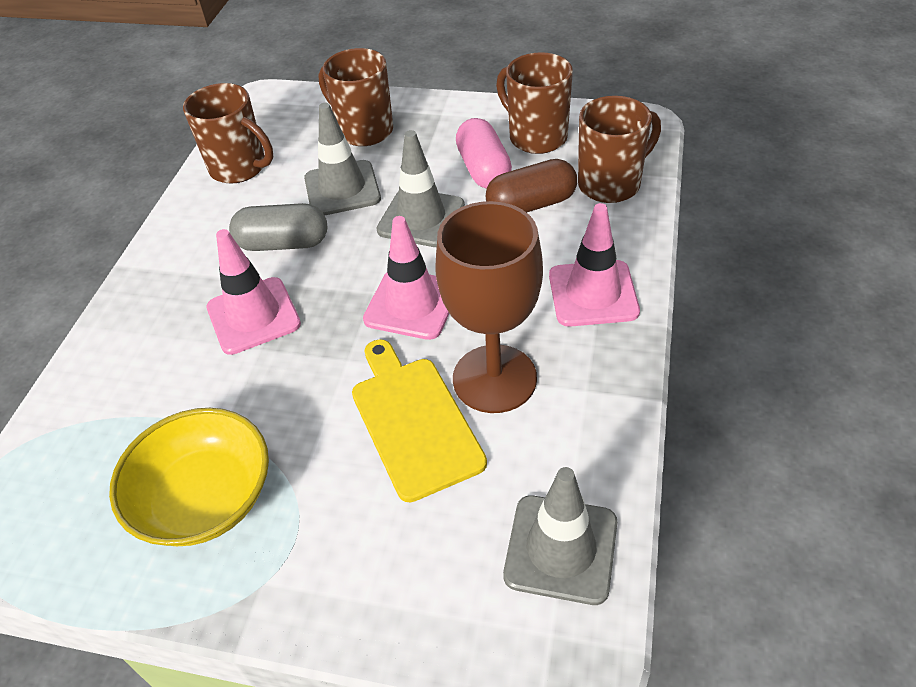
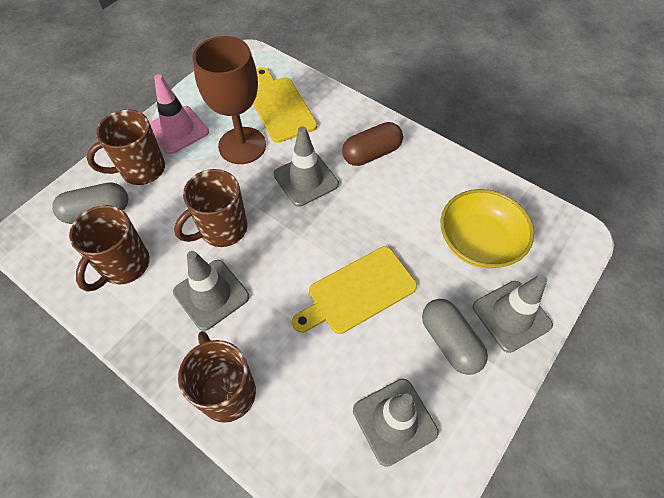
grey capsule: [229,203,327,251] = 1 -> [52,182,128,224] [422,299,488,375] = 2
grey traffic cone: [304,103,381,216] [376,130,465,247] [503,467,617,605] = 3 -> [173,251,249,331] [274,126,339,207] [353,379,439,467] [473,274,553,353] = 4
pink capsule: [456,118,512,189] = 1 -> none = 0
pink traffic cone: [206,229,301,355] [363,216,449,340] [549,203,640,327] = 3 -> [150,74,209,154] = 1
yellow cutting board: [352,339,487,502] = 1 -> [253,67,317,143] [292,246,417,334] = 2

